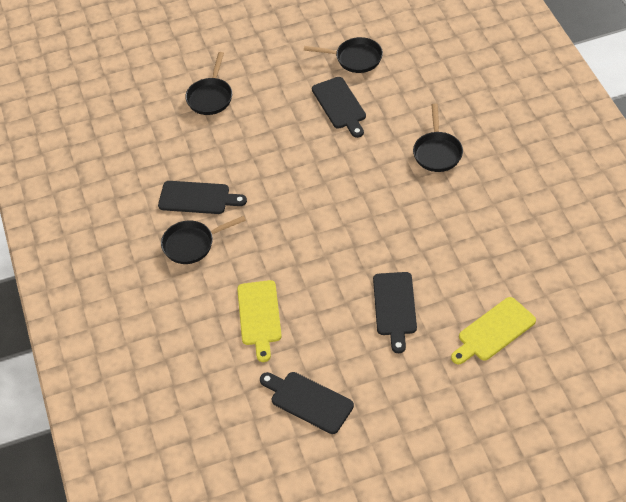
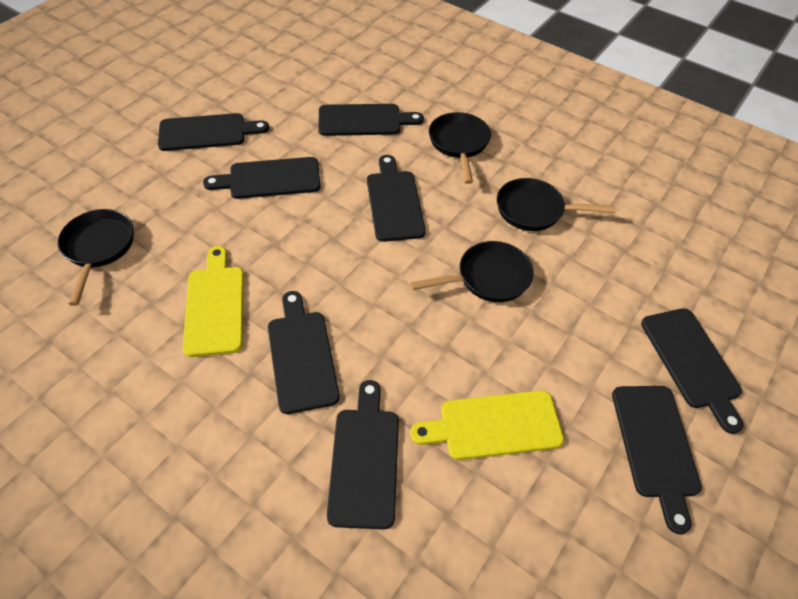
black cutting board: [158,181,247,214] [260,372,354,434] [312,77,366,138] [373,272,417,353] = 4 -> [158,113,269,151] [203,157,321,199] [268,291,340,414] [318,104,424,136] [327,380,399,529] [367,155,426,242] [612,386,702,534] [641,308,744,434] = 8

